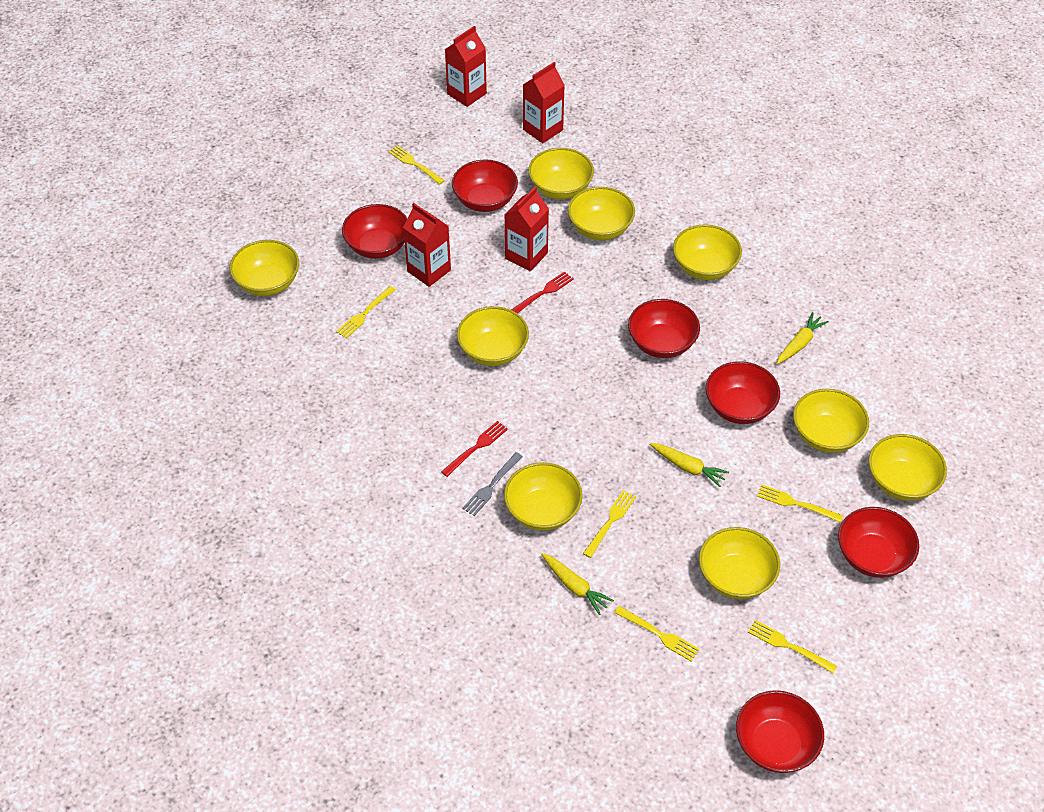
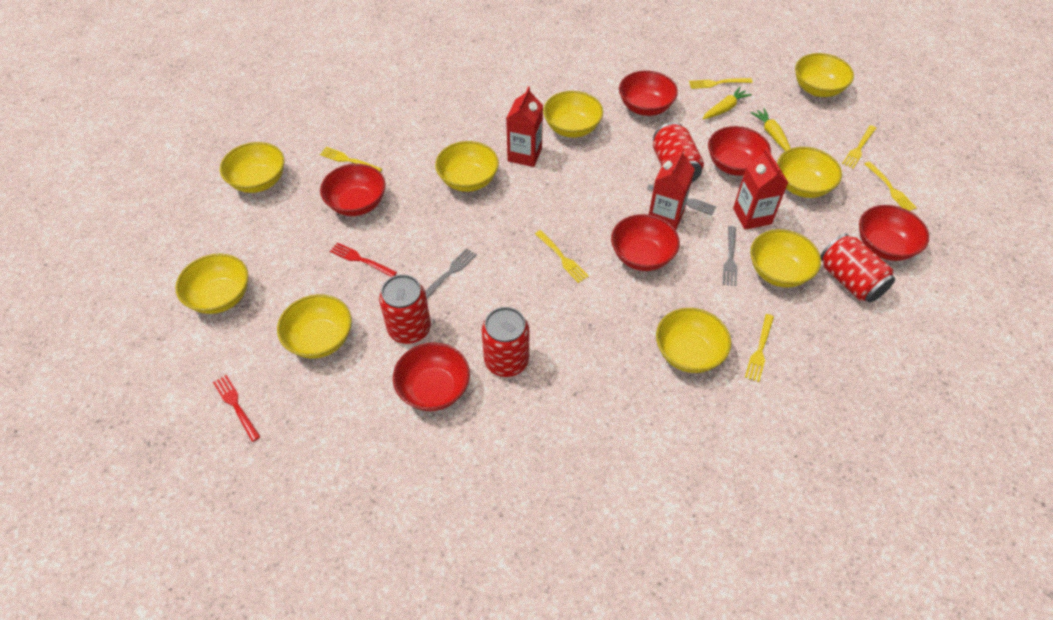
grey fork: [462,452,523,516] = 1 -> [425,248,477,299] [647,184,716,215] [723,226,737,286] = 3
red can: none = 0 -> [379,275,431,344] [482,307,529,377] [653,122,704,183] [820,234,895,303] = 4
red carton: [403,203,451,287] [445,26,487,107] [504,186,549,271] [523,62,565,143] = 4 -> [506,86,543,167] [649,149,695,230] [733,148,788,230] = 3
yellow carrot: [541,553,614,615] [650,443,729,487] [777,312,829,364] = 3 -> [702,87,752,119] [751,108,791,151] = 2

